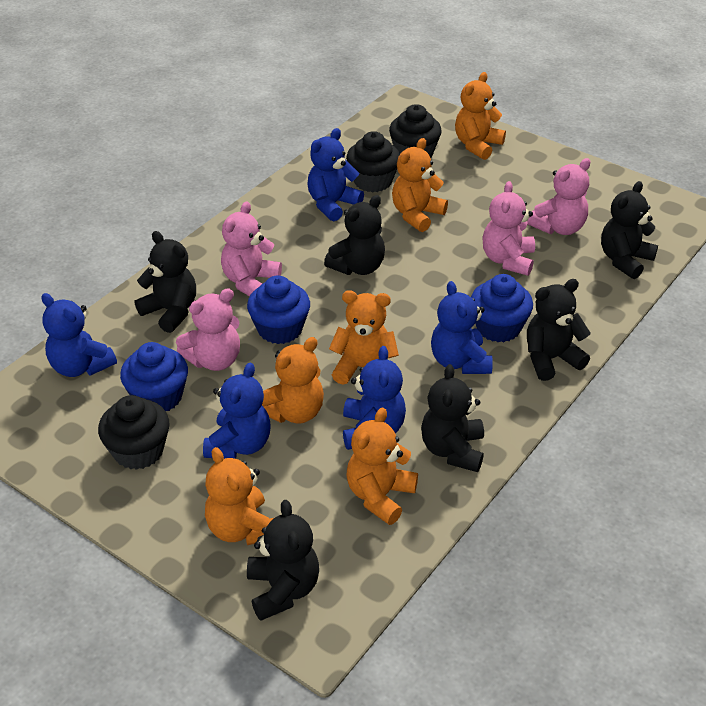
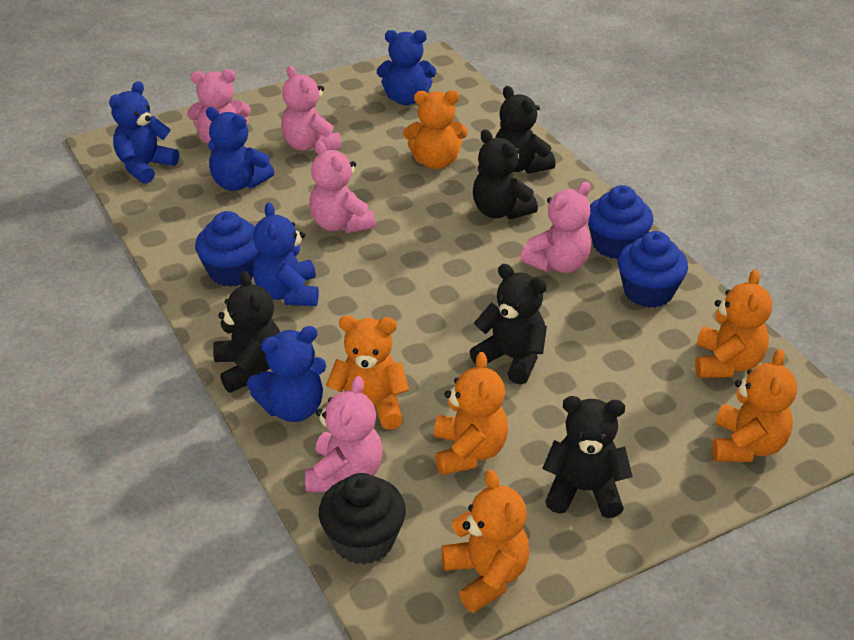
black cupcake: [98,395,169,470] [346,131,400,192] [389,104,442,158] = 3 -> [319,473,406,564] = 1
black teddy bear: [135,231,196,333] [247,500,319,621] [324,195,385,275] [421,364,484,472] [527,279,591,381] [601,181,658,279] = 6 -> [213,271,280,393] [470,264,547,385] [473,129,538,220] [495,86,556,174] [542,396,633,518] = 5
pink teddy bear: [176,288,240,371] [221,201,282,296] [482,181,535,276] [527,158,591,235] = 4 -> [187,69,251,144] [281,66,341,153] [305,376,383,492] [309,141,376,233] [520,182,591,273] = 5

